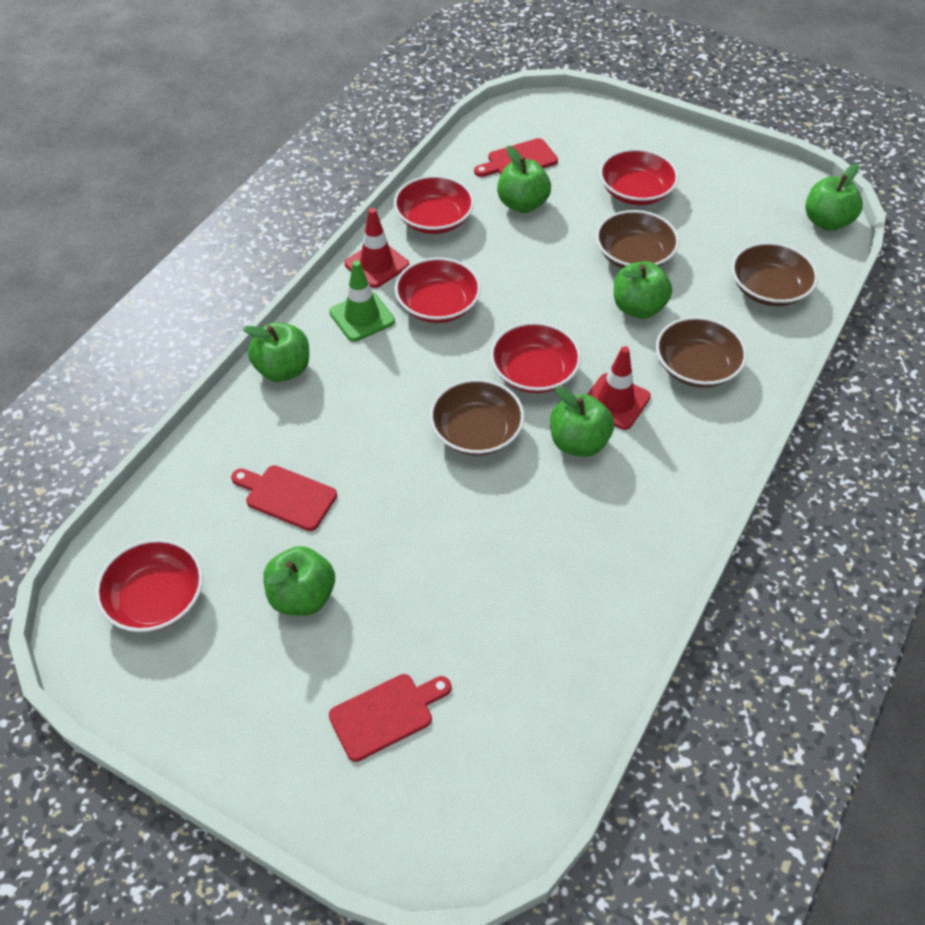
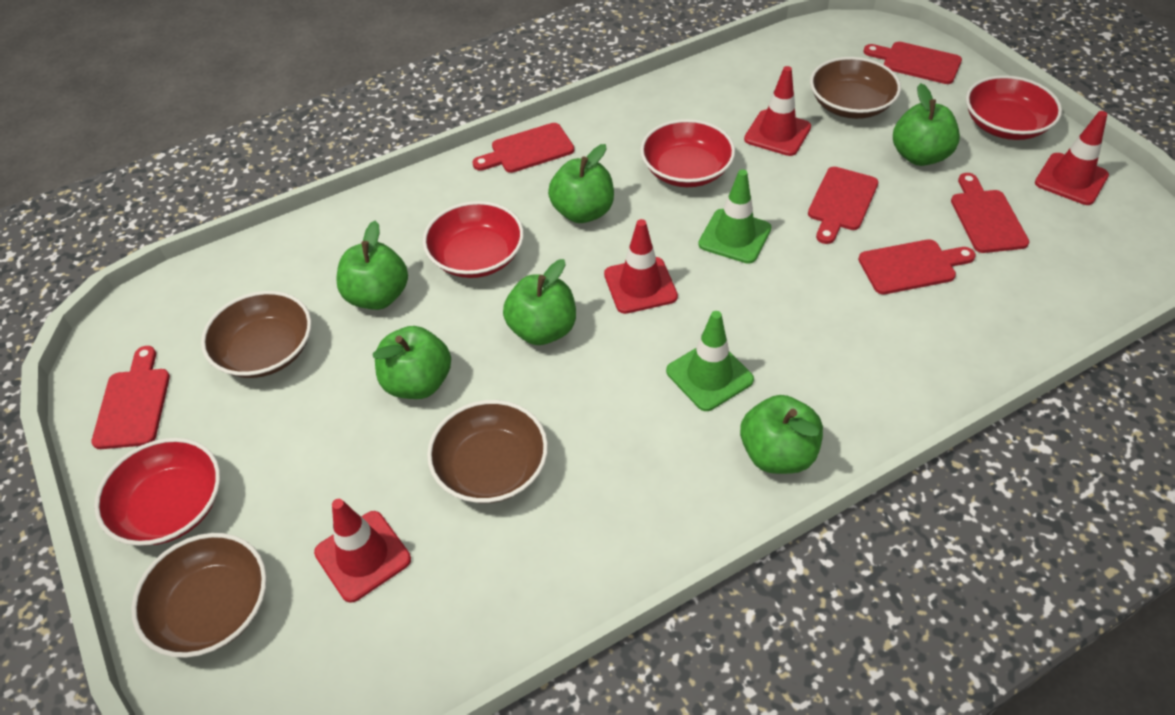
green traffic cone: [329,260,395,342] = 1 -> [666,311,754,411] [698,169,772,264] = 2
red bowl: [95,539,203,632] [394,175,474,234] [395,257,481,323] [490,322,581,393] [599,149,679,205] = 5 -> [94,438,220,546] [423,201,524,278] [640,119,735,187] [966,75,1062,140] = 4
red cutting board: [231,465,337,531] [329,674,452,762] [474,138,558,177] = 3 -> [91,346,170,449] [472,123,574,173] [808,167,879,244] [858,239,976,294] [864,42,962,84] [951,173,1029,253] = 6
red traffic cone: [344,208,409,288] [587,346,651,430] = 2 -> [314,499,411,603] [604,219,678,314] [744,66,811,156] [1035,111,1109,205] = 4

